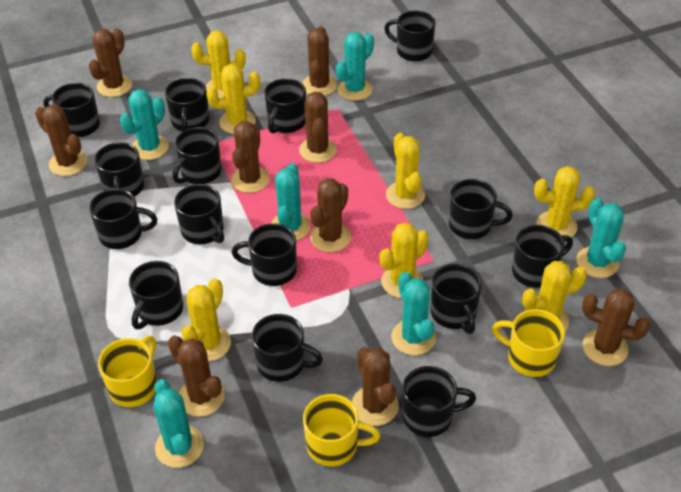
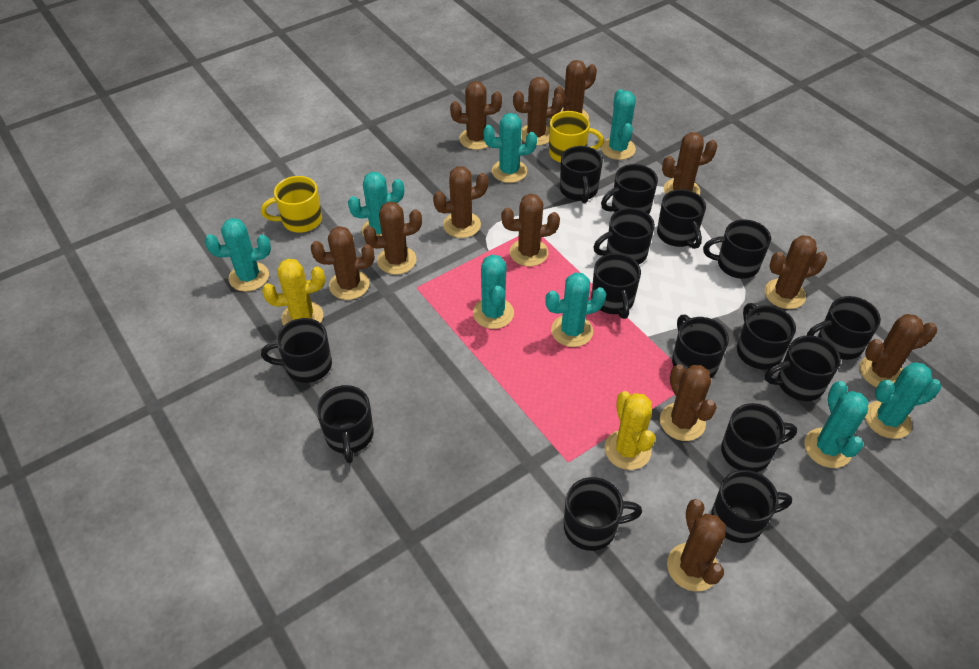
brown cactus: [35,105,87,176] [89,28,132,97] [168,335,225,417] [231,121,270,193] [299,92,337,163] [302,26,337,96] [310,178,351,252] [352,347,399,426] [582,289,650,366] = 9 -> [311,226,374,300] [363,202,422,275] [433,166,488,238] [450,81,502,150] [501,194,560,266] [513,77,563,146] [554,60,597,120] [660,364,717,441] [662,132,718,195] [667,499,725,592] [765,235,827,309] [860,314,937,387] = 12
turquoise cactus: [120,89,169,160] [153,379,204,468] [271,163,311,241] [336,32,374,101] [391,272,436,355] [576,198,626,278] = 6 -> [205,218,271,292] [348,172,404,236] [473,255,514,329] [483,113,537,183] [545,272,606,347] [601,89,636,160] [804,381,868,468] [865,362,941,439] = 8
yellow cactus: [181,278,231,362] [191,30,246,98] [206,64,260,134] [379,222,429,298] [386,133,425,209] [522,261,587,331] [534,166,595,237] = 7 -> [262,259,325,325] [605,391,655,470] = 2
yellow mug: [98,336,157,407] [303,394,380,466] [492,309,565,377] = 3 -> [261,176,322,233] [549,111,604,163] = 2

